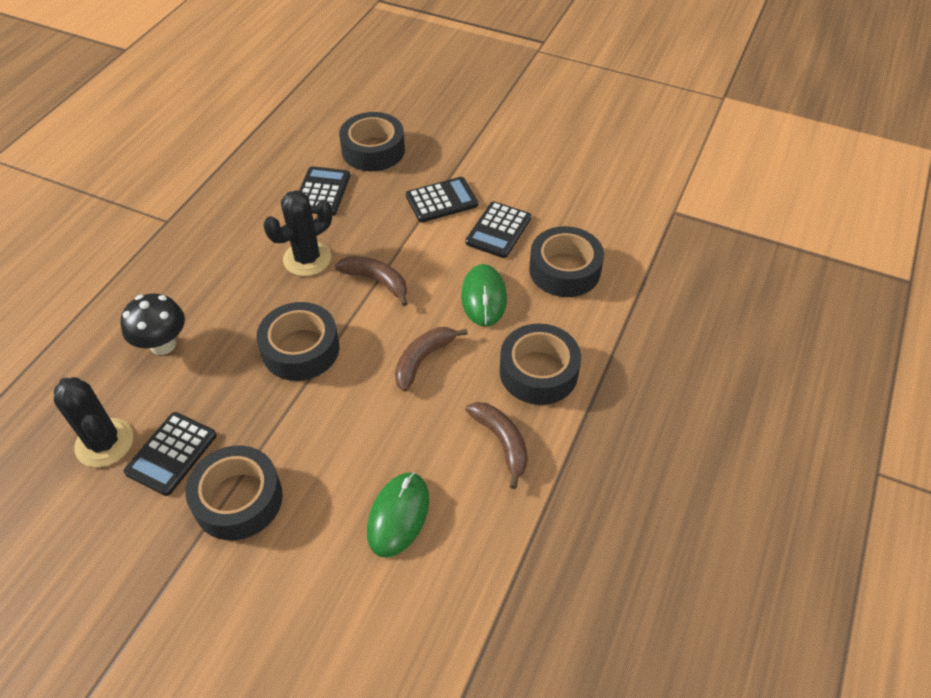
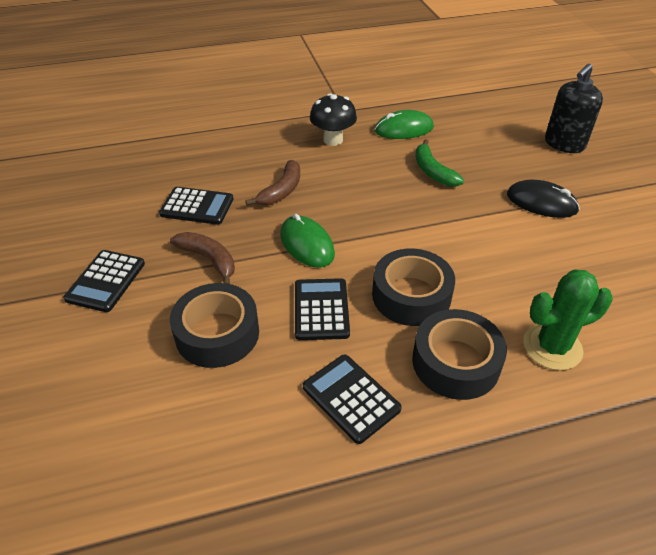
black cactus: [54,377,133,467] [263,190,332,276] = 2 -> none = 0
black mouse: none = 0 -> [507,180,580,218] = 1
black soap dispenser: none = 0 -> [545,64,603,153] = 1
black tape: [185,446,283,540] [257,302,340,381] [339,112,405,171] [500,323,581,405] [529,226,604,297] = 5 -> [170,283,259,368] [372,248,455,326] [412,309,507,400] = 3
brown banana: [335,256,408,306] [395,327,468,392] [465,402,528,489] = 3 -> [170,232,235,284] [245,160,300,206] = 2
green banana: none = 0 -> [415,139,464,187] = 1
green cactus: none = 0 -> [523,269,613,370] = 1

